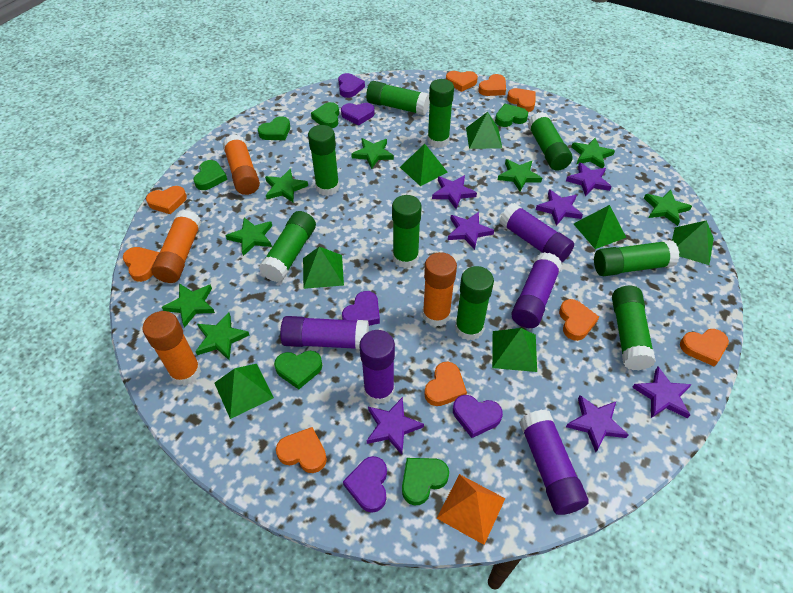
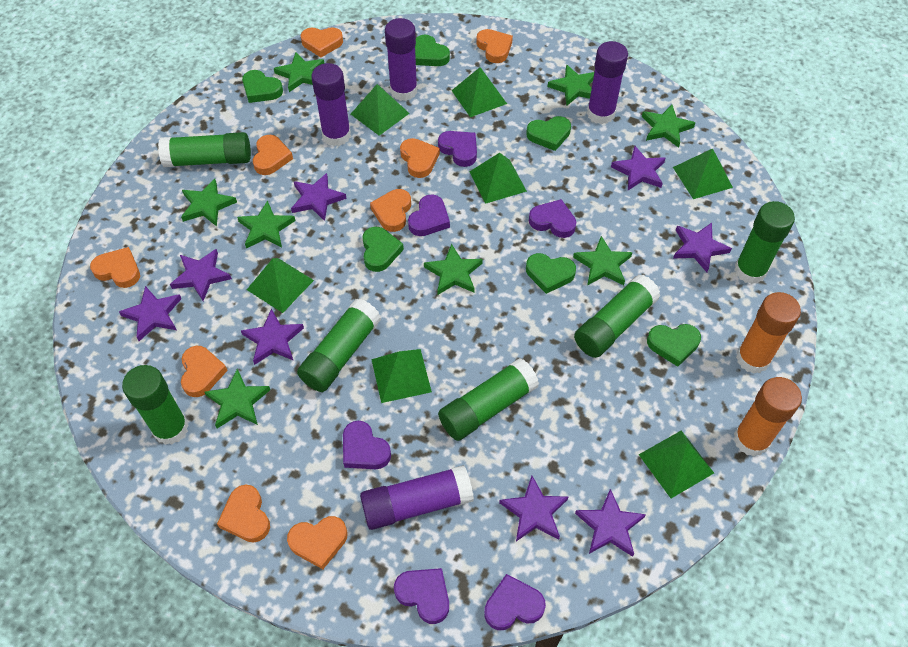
green glue stick: [259,211,316,282] [308,125,340,196] [366,81,430,116] [392,195,422,268] [427,79,454,148] [455,266,494,340] [528,112,573,171] [594,240,680,276] [612,286,656,370] = 9 -> [122,365,189,445] [158,132,251,167] [297,298,381,392] [438,358,539,441] [574,275,660,358] [734,201,795,284] = 6
orange glue stick: [143,311,201,386] [151,210,201,283] [223,134,260,195] [422,252,457,327] = 4 -> [734,377,802,456] [736,292,801,374] = 2
orange pyramid: [437,474,505,545] = 1 -> none = 0
purple glue stick: [280,316,369,350] [359,330,395,404] [500,203,574,263] [511,252,562,328] [519,409,589,515] = 5 -> [311,63,351,146] [360,465,474,530] [385,18,418,101] [587,41,628,124] = 4
purple heart: [338,73,365,98] [341,103,374,126] [342,291,380,326] [343,456,387,513] [453,395,503,438] = 5 -> [343,421,391,469] [394,568,449,624] [408,195,450,236] [438,131,477,167] [484,574,546,630] [529,199,576,238] = 6
purple star: [367,397,424,455] [432,175,477,209] [448,212,494,250] [536,189,583,226] [566,162,612,196] [566,395,629,452] [632,367,692,418] = 7 -> [119,286,182,341] [170,249,232,301] [241,309,304,365] [291,173,347,221] [499,476,568,541] [575,489,646,557] [611,146,666,190] [673,223,732,272] = 8

